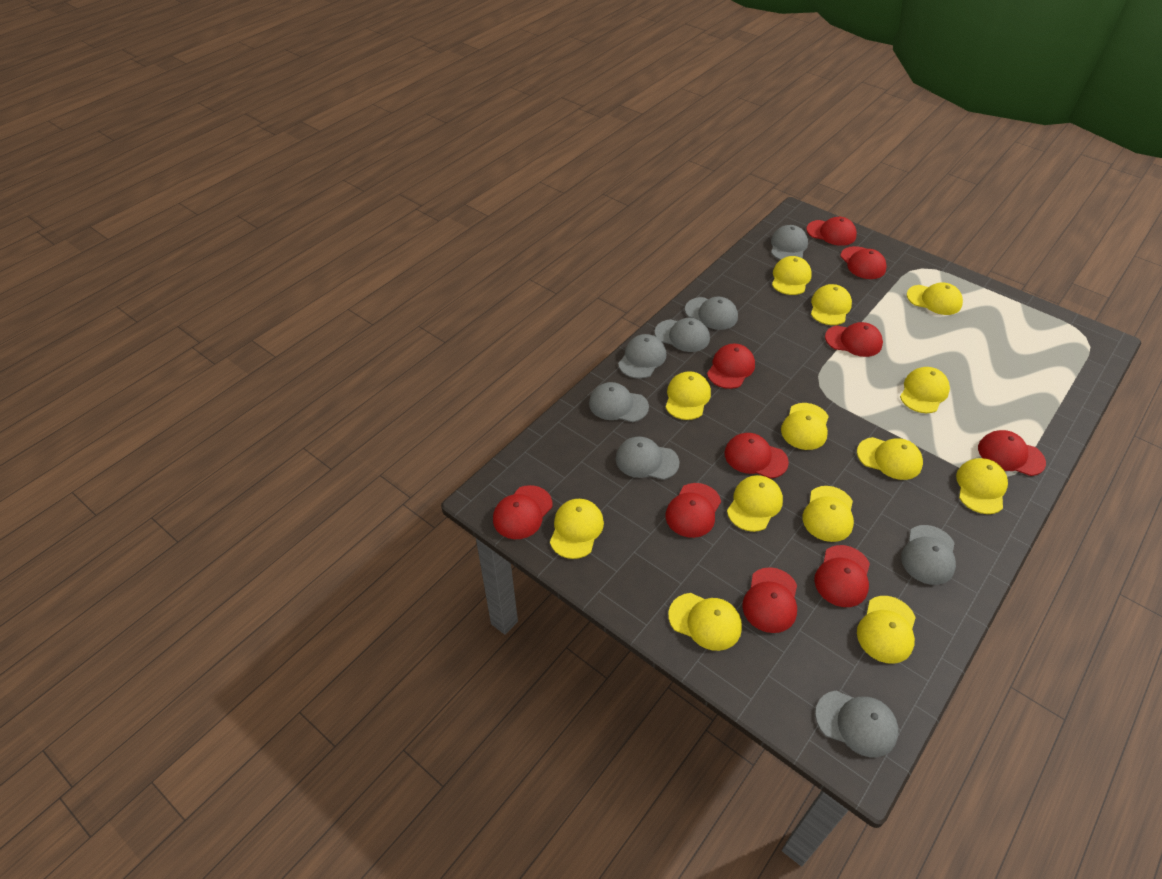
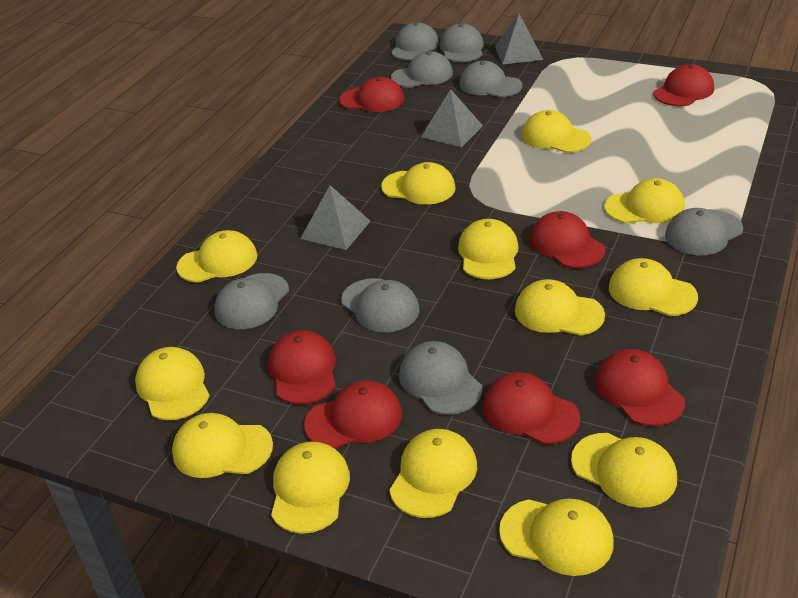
grey pyramid: none = 0 -> [300,185,371,250] [421,89,483,147] [495,14,543,65] = 3
red cap: [493,485,552,539] [666,483,721,538] [707,343,755,389] [724,433,789,479] [742,567,797,633] [806,217,857,246] [814,545,870,607] [825,322,883,357] [840,246,887,279] [978,430,1046,476] = 10 -> [268,330,336,405] [304,380,402,449] [339,77,404,112] [483,372,580,445] [530,211,605,268] [595,349,685,426] [654,64,714,106] = 7

